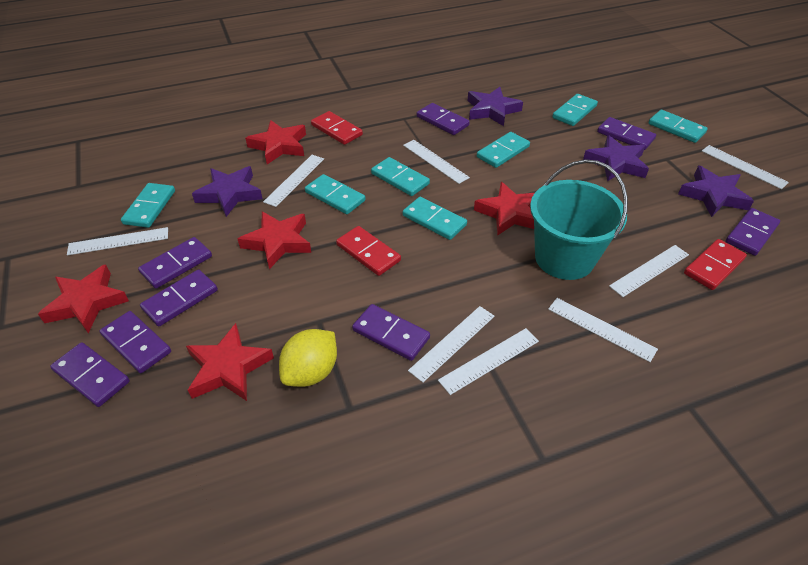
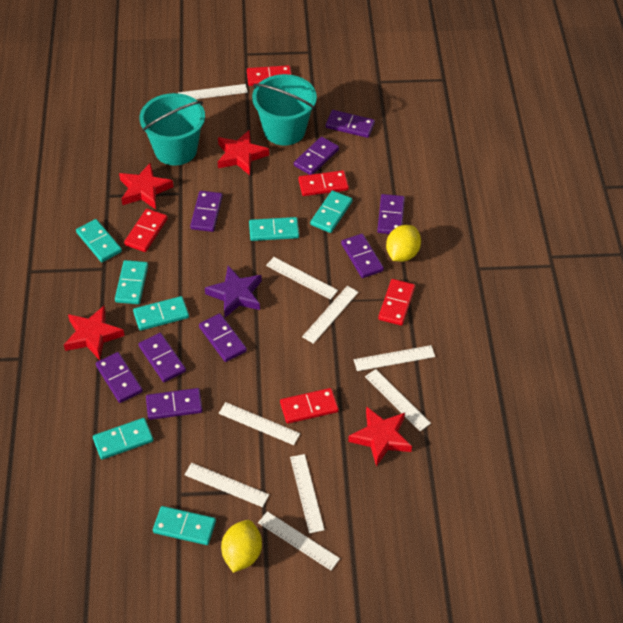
purple domino: [50,342,130,407] [100,311,171,373] [138,237,212,289] [140,269,218,327] [352,304,430,361] [417,103,470,135] [597,117,656,150] [726,208,780,256] = 8 -> [96,352,143,403] [139,333,186,382] [146,388,203,420] [190,191,223,232] [199,314,247,362] [294,137,339,175] [326,110,375,138] [341,234,384,278] [377,194,405,234] = 9
purple star: [192,166,263,217] [468,87,523,126] [583,135,649,181] [678,166,754,217] = 4 -> [205,266,262,318] = 1
red domino: [311,111,363,145] [336,226,401,276] [684,239,747,290] = 3 -> [124,209,168,252] [247,65,292,86] [280,388,339,424] [298,170,349,196] [378,279,415,326] = 5
red star: [38,264,129,333] [186,323,274,401] [238,211,311,269] [245,120,306,164] [474,182,534,236] = 5 -> [64,306,125,360] [119,163,174,209] [218,130,269,175] [348,406,412,467] = 4
turquoise bucket: [530,159,628,280] = 1 -> [140,93,205,166] [252,74,317,146] = 2
white ruler: [67,227,168,255] [263,155,324,207] [403,140,470,184] [408,306,495,383] [438,328,539,395] [548,298,658,362] [609,245,689,297] [702,145,789,189] = 8 -> [178,84,248,99] [184,463,269,507] [219,402,300,445] [258,511,340,570] [266,257,338,300] [290,454,325,533] [302,286,359,344] [354,345,435,371] [365,369,431,431] = 9
yellow lemon: [279,329,337,387] = 1 -> [221,520,262,573] [386,225,421,262] = 2

